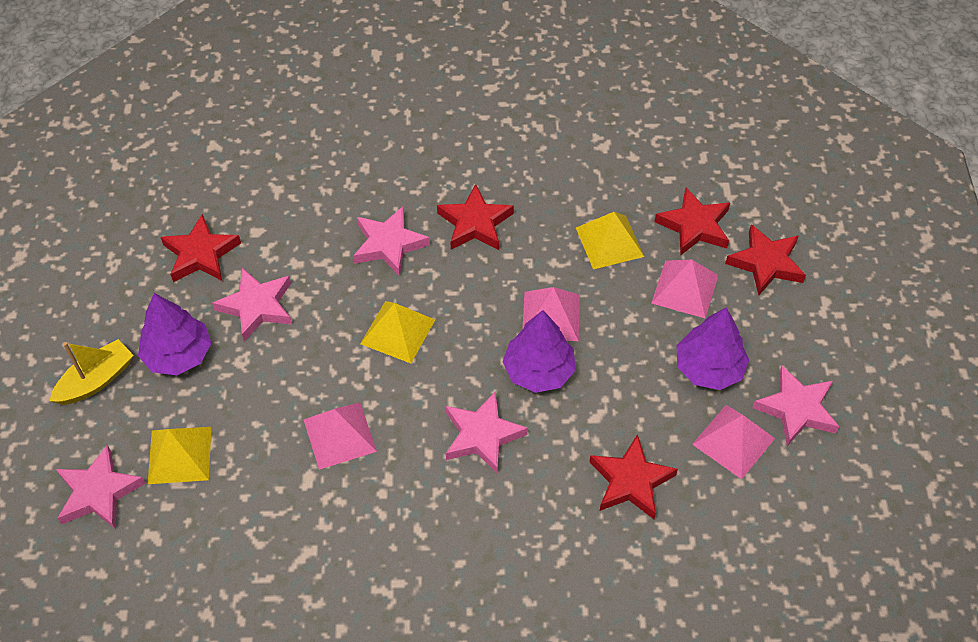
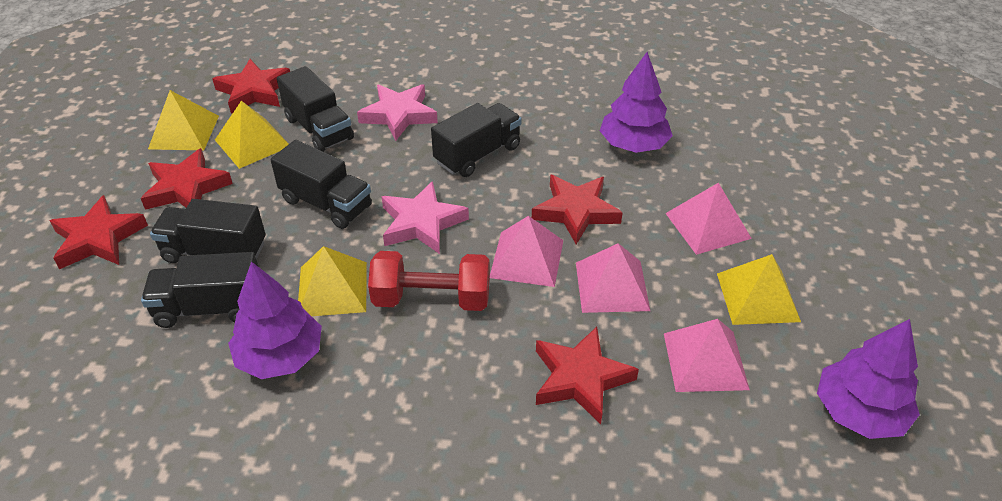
black truck: none = 0 -> [141,252,258,328] [150,199,266,263] [271,140,372,229] [277,66,354,152] [431,103,522,177] = 5
pink star: [56,445,146,529] [212,268,292,341] [353,207,430,277] [446,391,528,474] [752,366,839,446] = 5 -> [357,84,438,141] [382,181,469,254] = 2
red dumbbell: none = 0 -> [368,251,490,311] = 1
yellow boat: [50,339,134,405] = 1 -> none = 0
yellow pyramid: [148,427,211,484] [360,301,435,363] [576,212,644,269] = 3 -> [148,90,219,150] [215,101,289,169] [298,246,367,316] [717,254,801,325] = 4

